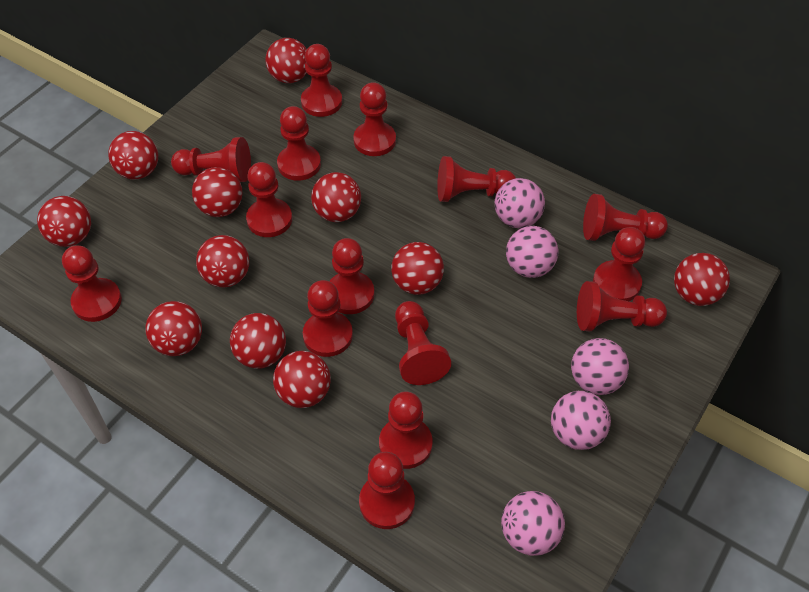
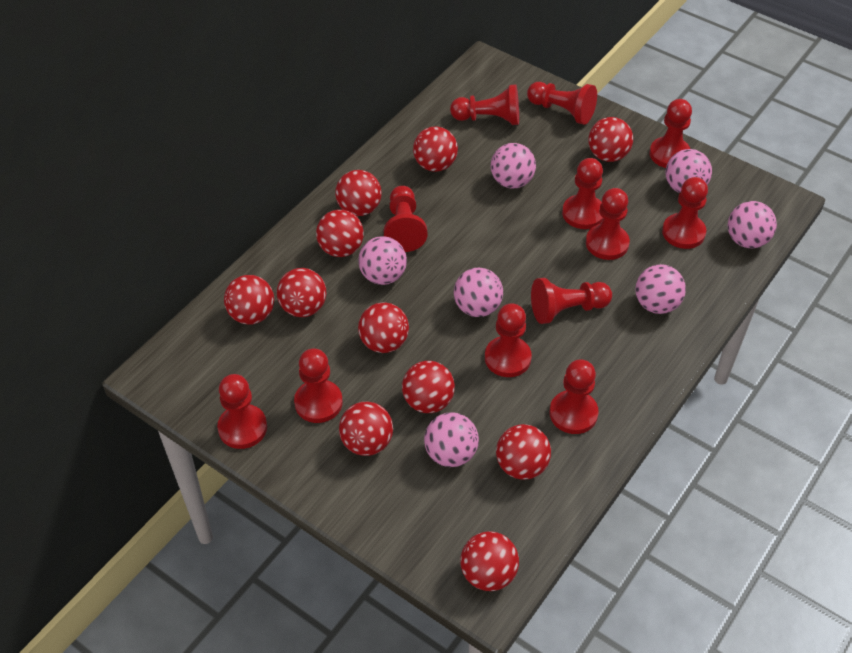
pink ball: [495,178,545,228] [501,491,565,556] [506,226,558,278] [551,391,611,450] [571,338,629,395] = 5 -> [358,236,407,285] [424,412,479,467] [454,268,503,317] [491,143,536,189] [635,264,686,314] [665,149,712,193] [728,201,777,248] = 7
red pawn: [62,245,122,322] [171,137,251,182] [246,162,292,237] [277,106,321,181] [301,44,342,117] [303,280,353,357] [329,238,375,314] [353,82,396,156] [359,452,415,529] [379,392,432,469] [395,301,451,385] [437,156,516,202] [577,281,667,331] [583,194,668,241] [593,227,645,301] = 15 -> [217,374,267,449] [294,349,343,423] [384,186,427,252] [450,85,519,125] [485,303,532,377] [527,82,597,125] [531,278,612,324] [549,359,599,434] [562,158,603,229] [586,188,630,260] [650,99,692,168] [662,177,708,249] = 12

